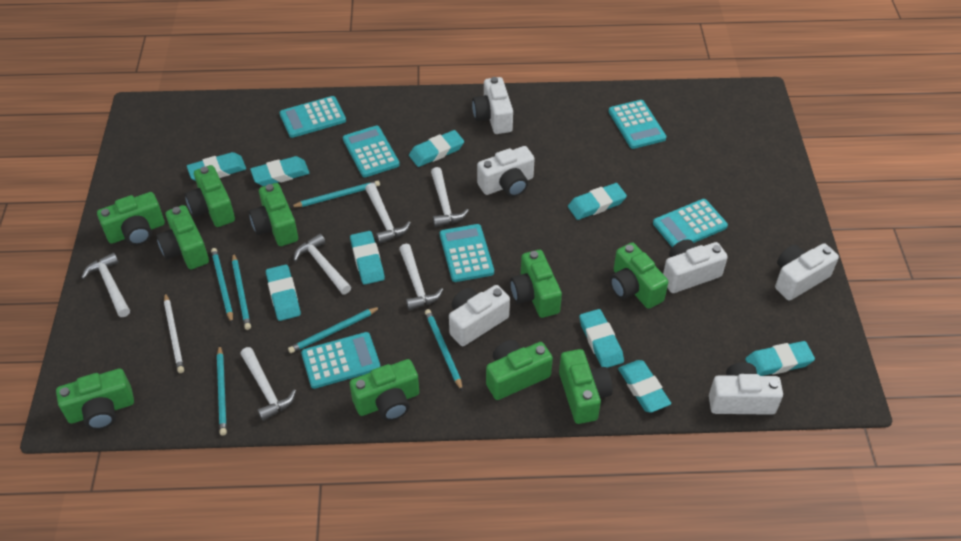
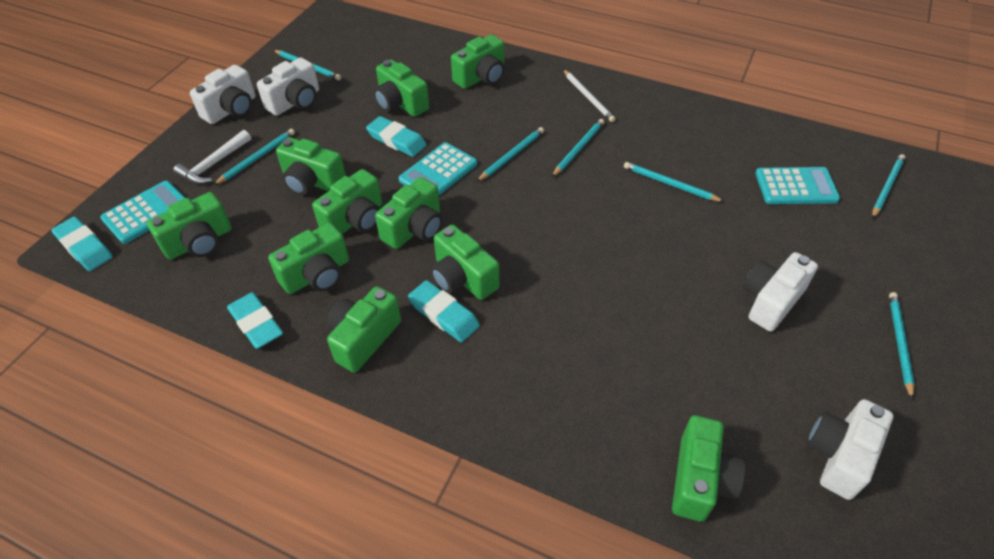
turquoise calculator: [280,96,346,138] [301,332,381,389] [343,125,400,177] [440,224,494,282] [608,100,667,149] [653,199,728,247] = 6 -> [100,181,185,244] [399,142,477,195] [755,167,840,204] = 3
turquoise eraser: [187,152,246,181] [250,156,309,186] [266,265,301,321] [350,231,385,285] [409,130,464,167] [568,183,627,220] [579,309,624,368] [618,360,671,413] [745,341,815,376] = 9 -> [52,217,113,271] [227,292,283,349] [366,116,427,157] [408,280,480,342] = 4
turquoise pencil: [211,248,233,323] [217,345,227,436] [232,253,251,330] [288,307,380,353] [291,181,380,207] [425,309,463,391] = 6 -> [214,129,295,185] [274,50,341,80] [477,127,544,182] [552,119,604,177] [624,162,724,202] [872,154,905,219] [889,292,915,400] = 7
white camera: [449,285,510,346] [472,77,513,134] [477,146,535,197] [663,239,728,293] [709,362,783,415] [775,243,839,301] = 6 -> [190,65,256,124] [257,57,319,116] [743,252,818,332] [807,399,893,500] = 4
white hammer: [81,252,130,317] [240,347,296,421] [293,234,351,294] [365,183,411,244] [399,244,443,310] [431,167,469,227] = 6 -> [173,130,251,184] = 1

